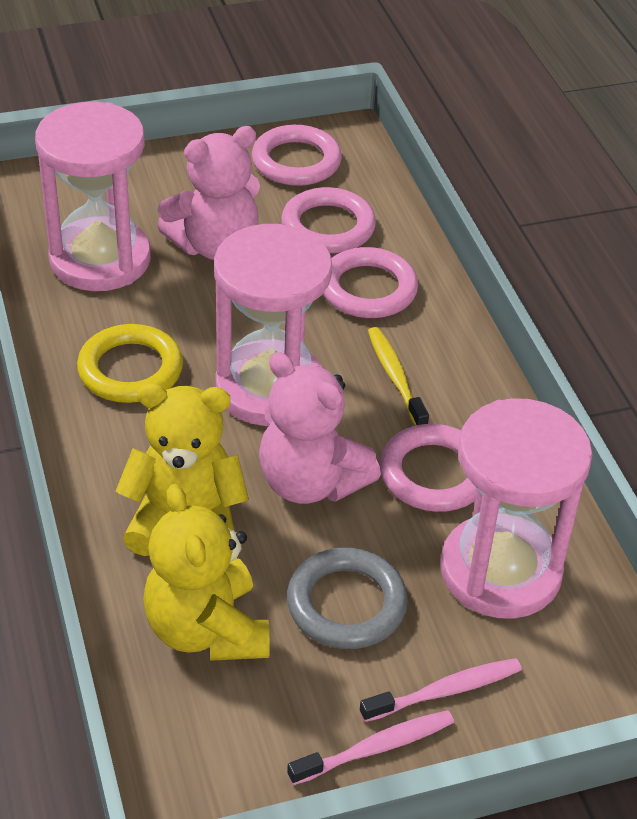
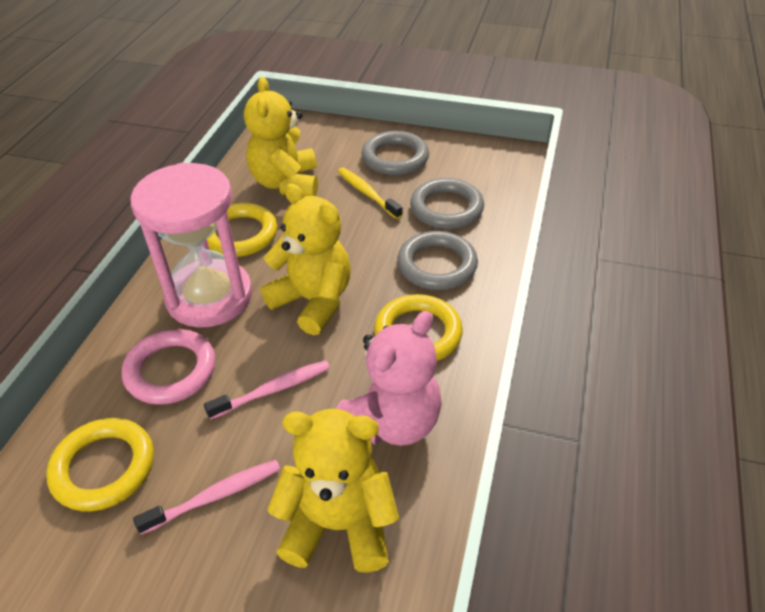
grey ring: [287,547,408,649] = 1 -> [362,131,429,175] [397,231,478,290] [410,178,484,229] = 3
pink hourglass: [35,102,151,291] [214,224,332,426] [440,398,592,619] = 3 -> [130,163,252,328] = 1
pink ring: [252,125,342,186] [281,187,376,253] [323,247,418,318] [380,424,477,512] = 4 -> [122,329,216,405] = 1
pink teddy bear: [157,126,260,260] [259,352,381,504] = 2 -> [336,311,442,446] = 1
yellow ring: [77,324,183,403] = 1 -> [46,418,154,511] [207,203,277,257] [374,294,463,361] = 3
yellow teddy bear: [115,383,249,556] [143,484,269,661] = 2 -> [244,77,318,196] [261,184,351,335] [267,409,399,573] = 3

